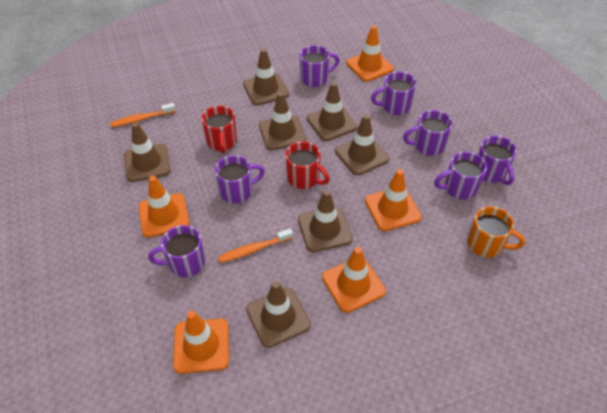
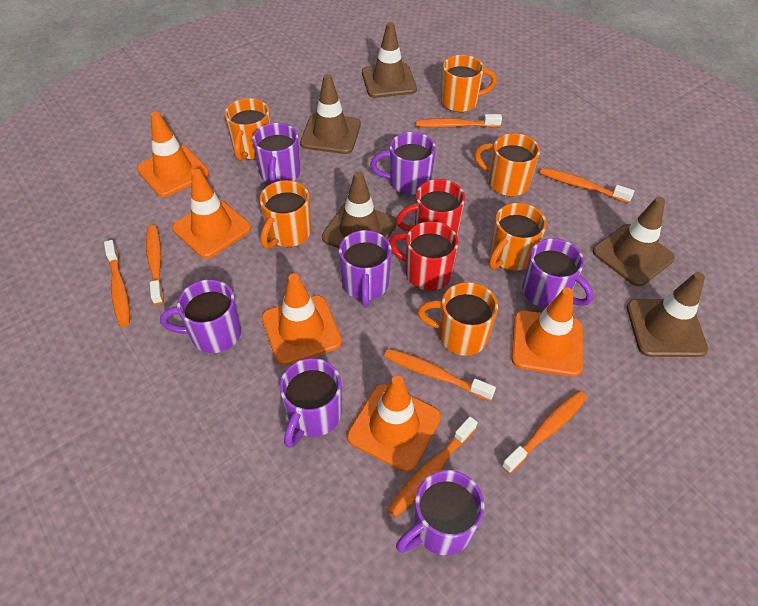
brown traffic cone: [124,122,171,182] [243,49,289,105] [246,281,311,348] [259,92,306,150] [298,190,353,252] [307,82,357,141] [335,114,389,176] = 7 -> [300,74,361,154] [322,171,397,248] [362,22,417,98] [592,197,675,287] [627,272,708,357] = 5
orange mug: [467,206,525,258] = 1 -> [225,98,271,161] [260,180,311,249] [417,282,498,356] [441,55,497,112] [474,133,540,196] [489,203,547,271] = 6
orange toothbrush: [110,103,176,128] [218,228,293,263] = 2 -> [104,240,130,327] [146,225,164,305] [384,349,496,401] [387,417,477,517] [416,114,502,128] [501,391,587,474] [540,167,634,203] = 7

